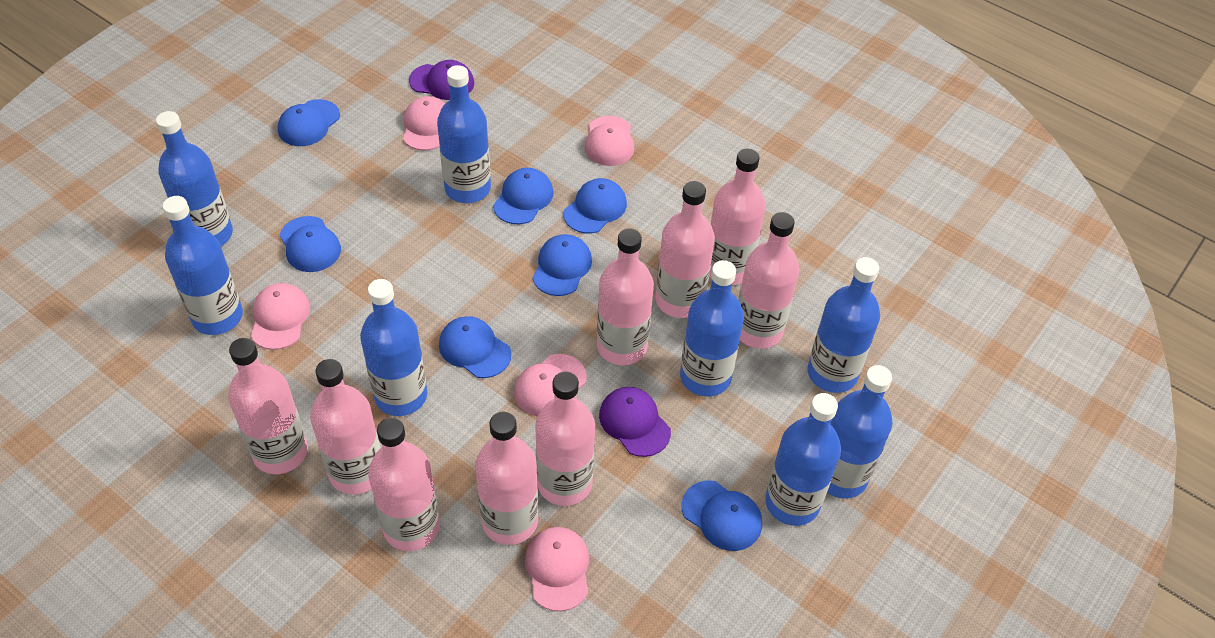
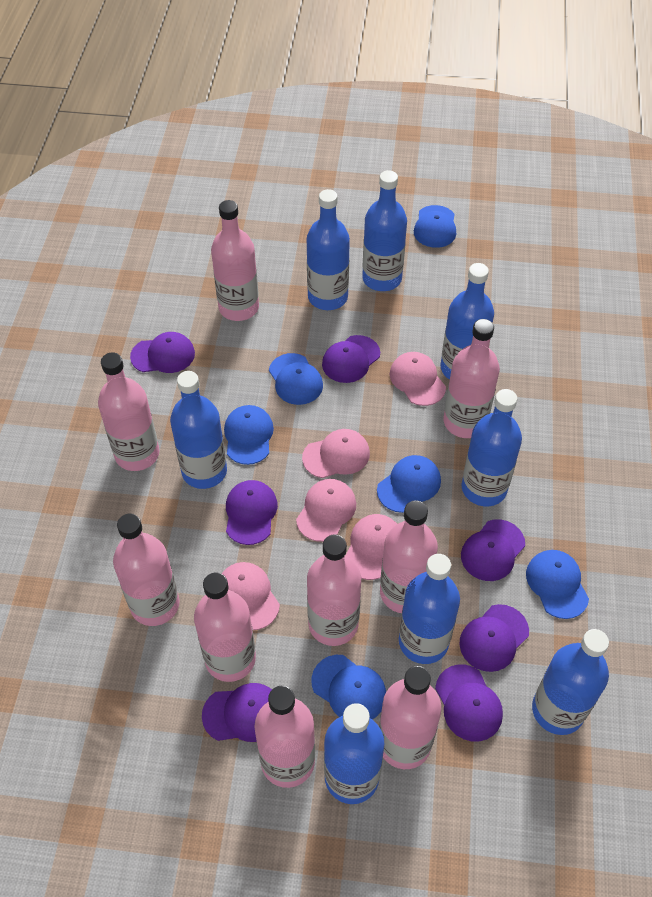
blue cap: [278,99,340,146] [280,216,341,272] [439,316,511,378] [493,168,553,224] [532,234,592,296] [563,178,627,234] [681,480,762,551] = 7 -> [224,405,274,465] [269,353,323,405] [312,655,386,719] [377,455,441,513] [414,205,456,248] [526,550,589,619] = 6
purple cap: [409,60,474,100] [599,387,671,457] = 2 -> [130,332,195,373] [202,683,272,742] [226,480,278,545] [322,335,380,383] [435,664,503,742] [459,604,529,672] [461,519,525,581] = 7

